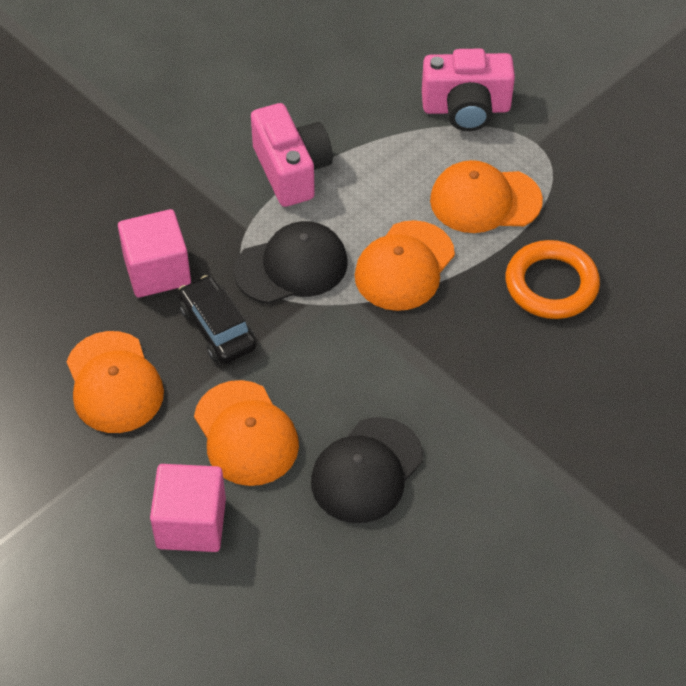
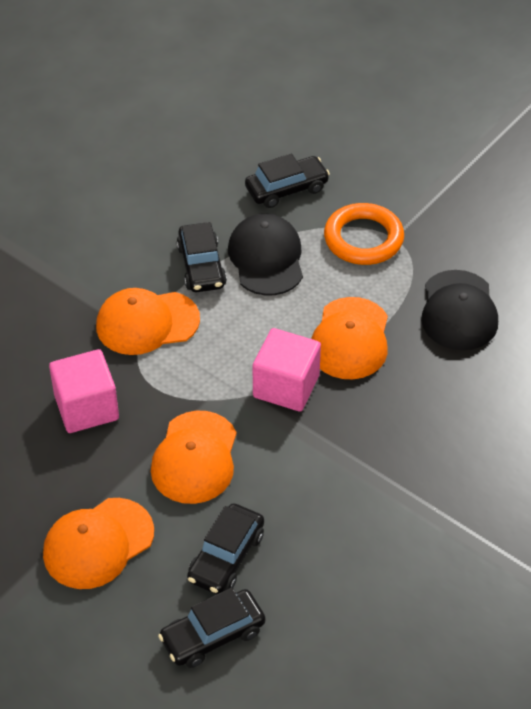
black car: [178,275,256,364] = 1 -> [158,588,265,668] [177,222,227,292] [187,503,264,595] [245,154,330,208] = 4
pink camera: [251,103,333,207] [422,48,515,131] = 2 -> none = 0

